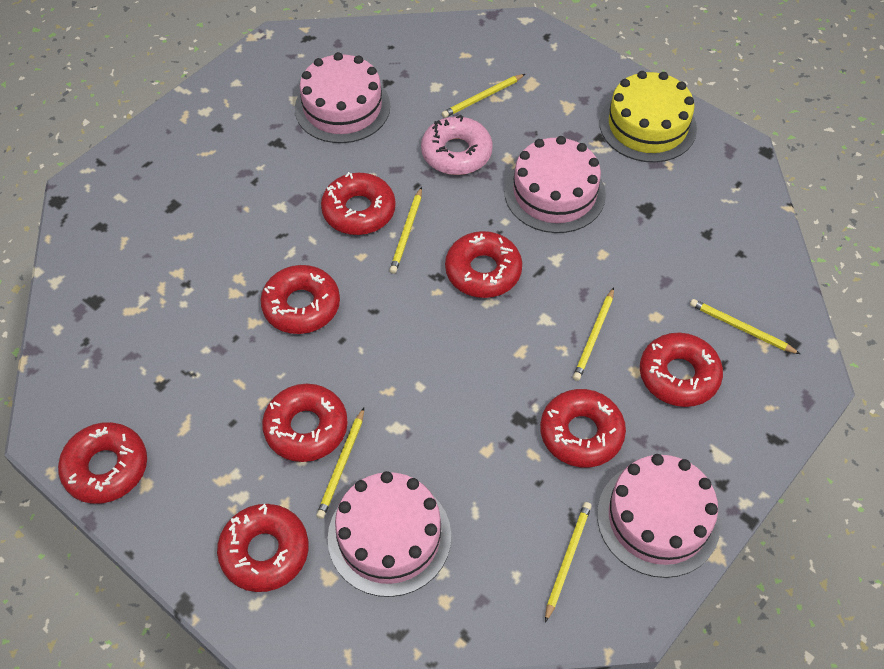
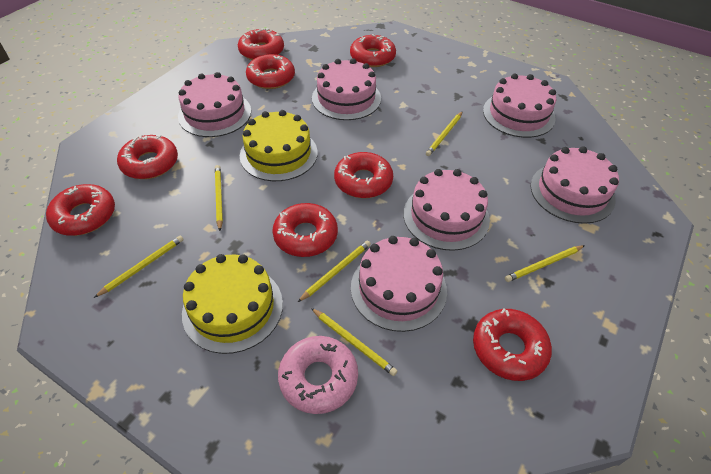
pink cake: [295,52,390,143] [328,471,451,597] [504,136,606,233] [597,454,721,578] = 4 -> [178,72,251,137] [312,58,381,120] [351,236,447,332] [404,169,490,251] [483,74,556,138] [531,146,619,224] = 6
yellow cake: [600,71,697,162] = 1 -> [182,254,283,354] [240,110,318,181] = 2

